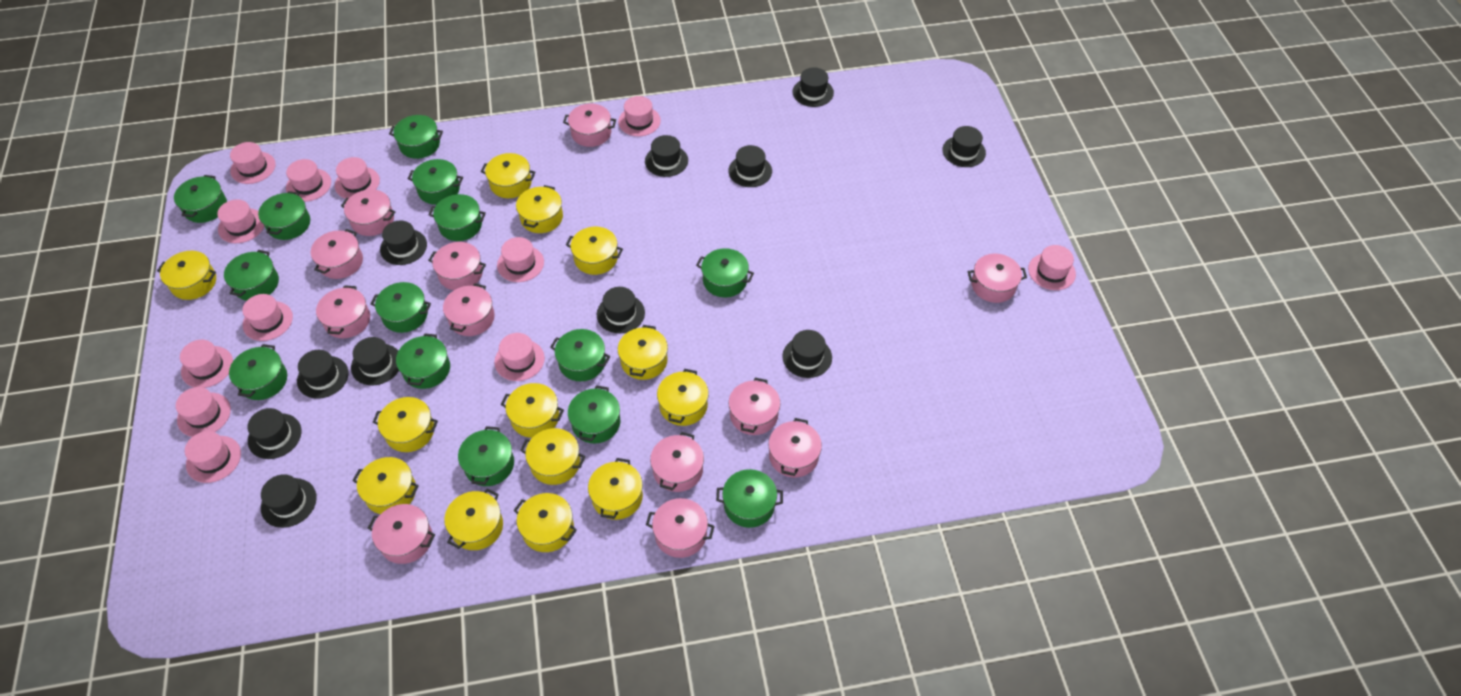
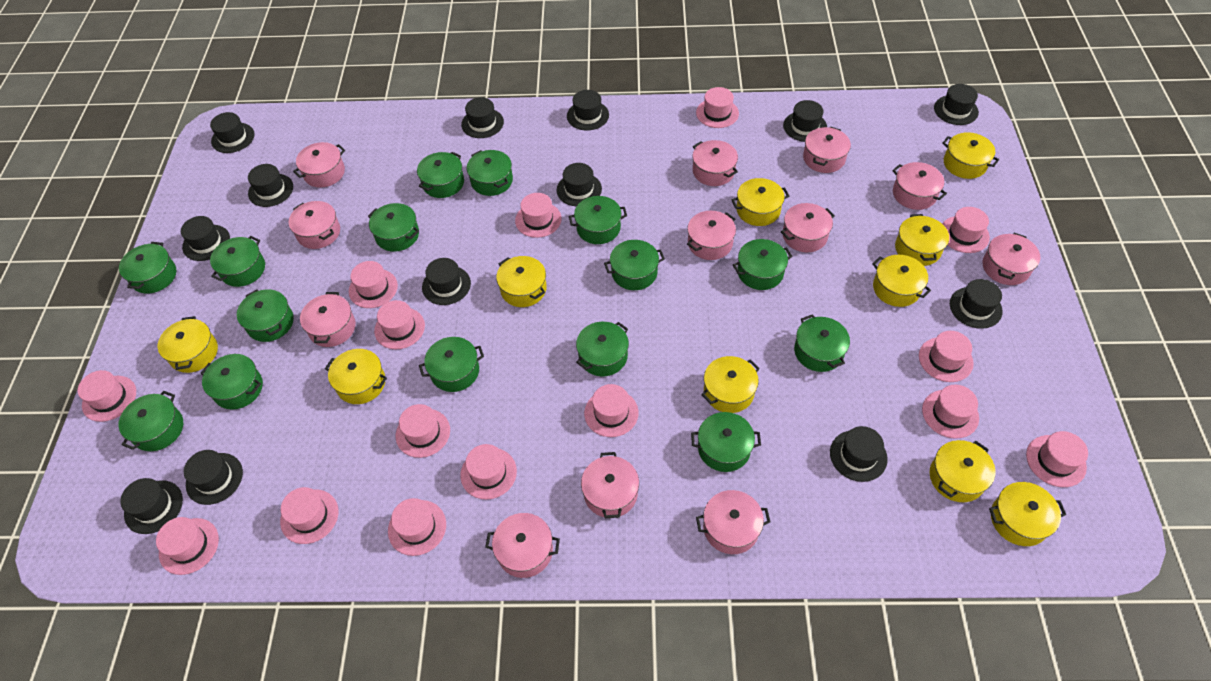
black hat: [248,408,302,459] [261,474,317,528] [297,350,349,399] [351,337,399,386] [380,221,427,265] [597,287,645,333] [645,135,688,177] [728,145,772,187] [782,330,832,378] [793,67,834,107] [942,126,986,167] = 11 -> [120,478,183,534] [181,216,230,261] [184,450,243,505] [210,112,254,153] [248,164,293,207] [422,258,471,305] [461,97,504,138] [557,163,602,206] [567,90,609,130] [783,100,827,142] [830,426,888,482] [934,84,979,125] [950,279,1003,329] = 13
green pot: [174,175,227,223] [224,250,279,301] [229,344,287,400] [258,191,310,240] [370,282,431,333] [389,115,443,159] [396,333,450,389] [408,159,463,205] [429,194,486,241] [458,426,514,486] [550,329,610,381] [568,385,620,444] [696,248,754,298] [716,469,783,528] = 14 -> [119,242,176,294] [119,391,183,451] [200,354,263,410] [210,236,265,287] [237,289,294,342] [368,203,419,252] [417,152,464,198] [419,337,484,392] [467,150,513,196] [569,196,627,244] [576,322,629,376] [604,240,665,290] [691,412,761,472] [733,239,793,290] [794,314,850,372] = 15
pink hat: [176,387,231,437] [180,340,233,388] [185,431,241,483] [217,199,264,243] [230,142,276,184] [242,294,293,341] [286,159,331,202] [335,157,380,199] [494,333,545,381] [497,237,544,282] [618,96,661,136] [1028,245,1076,290] = 12 -> [78,370,136,422] [156,517,219,575] [280,487,338,544] [349,261,398,308] [374,300,425,349] [388,498,446,556] [396,404,450,458] [460,444,517,500] [515,193,562,238] [584,384,639,437] [696,87,739,128] [919,331,974,382] [922,385,979,439] [942,207,990,253] [1026,431,1088,487] = 15
yellow pot: [157,251,216,300] [352,457,419,514] [373,397,438,452] [444,488,503,550] [481,153,536,198] [501,383,564,438] [514,493,577,552] [516,185,563,233] [520,428,586,485] [566,227,623,275] [588,458,643,520] [618,325,668,380] [657,369,709,426] = 13 -> [158,316,218,373] [325,349,387,404] [496,256,547,307] [701,356,760,413] [732,178,789,226] [872,255,931,307] [895,214,949,266] [930,440,996,502] [942,132,999,179] [989,482,1066,546] = 10

